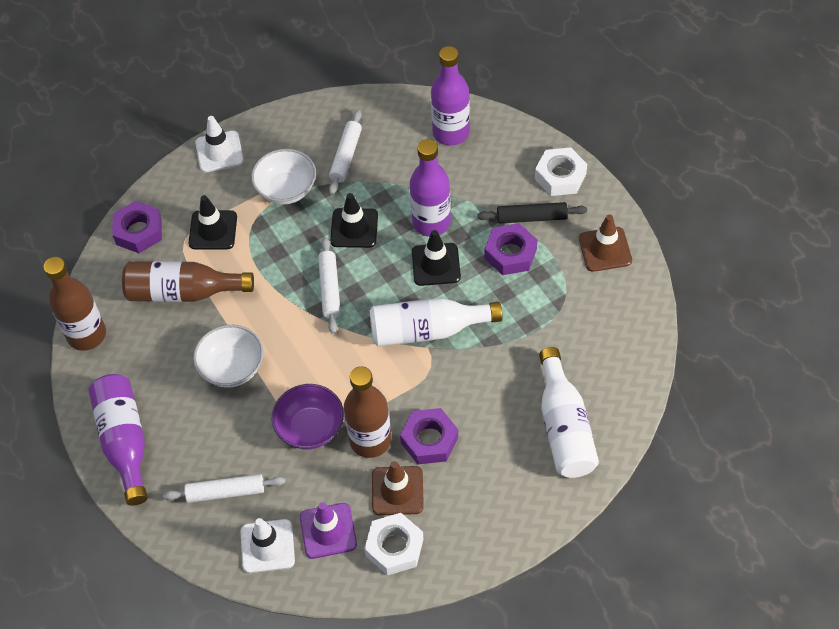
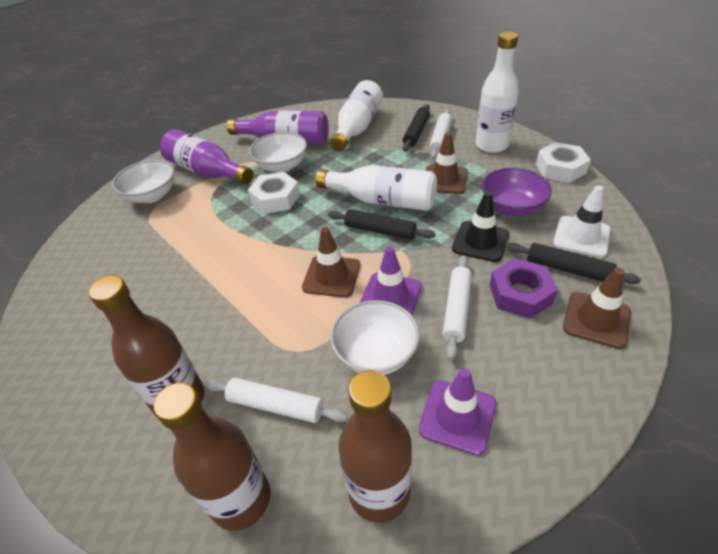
black rolling pin: [477,202,587,224] = 1 -> [328,209,436,240] [402,104,430,152] [506,243,641,284] = 3
black traffic cone: [188,195,237,249] [330,193,378,248] [412,230,461,286] = 3 -> [452,191,509,262] = 1
brown traffic cone: [372,461,424,515] [579,214,632,272] = 2 -> [302,227,360,298] [425,132,468,194] [563,268,631,349] = 3
purple bottle: [88,374,148,506] [410,139,451,237] [431,46,470,146] = 3 -> [160,129,253,185] [227,111,329,145] = 2
purple nut: [112,201,162,253] [400,408,458,464] [484,223,537,275] = 3 -> [489,258,558,319] = 1
purple traffic cone: [300,502,357,559] = 1 -> [360,246,422,316] [418,368,496,456] = 2
white bottle: [370,298,502,346] [539,347,599,478] = 2 -> [316,165,437,211] [330,80,383,152] [475,32,519,153] = 3
white bowl: [193,325,263,388] [251,149,316,205] = 2 -> [112,160,175,203] [249,132,307,173] [330,300,420,375] = 3
white traffic cone: [195,116,244,172] [240,518,295,573] = 2 -> [553,185,611,258] = 1

